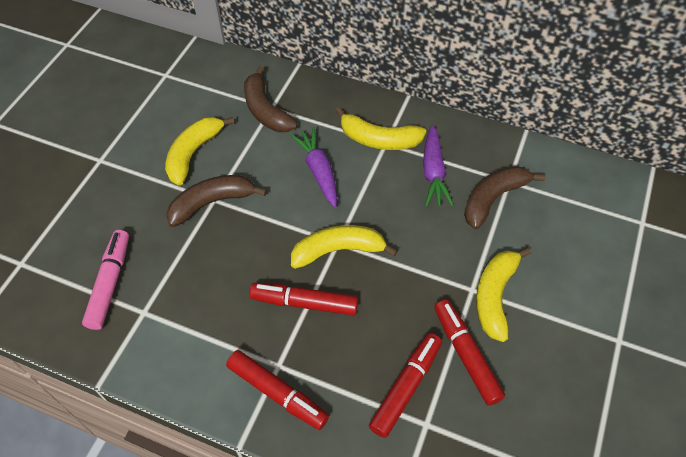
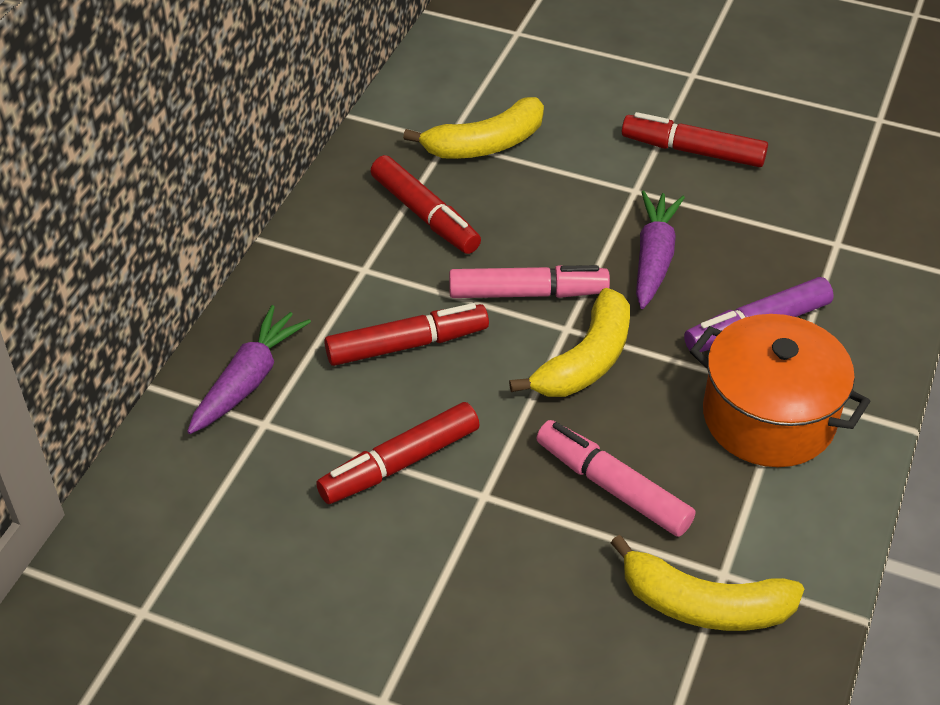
brown banana: [166,175,267,227] [244,66,298,132] [464,166,545,229] = 3 -> none = 0
orange pot: none = 0 -> [690,314,871,467] = 1
pink marker: [82,230,129,330] = 1 -> [449,265,610,298] [537,420,695,537] = 2
purple marker: none = 0 -> [684,277,834,352] = 1
yellow banana: [165,117,234,185] [291,225,398,269] [336,107,426,150] [476,247,531,342] = 4 -> [403,97,544,159] [509,288,630,397] [611,535,804,631] = 3

